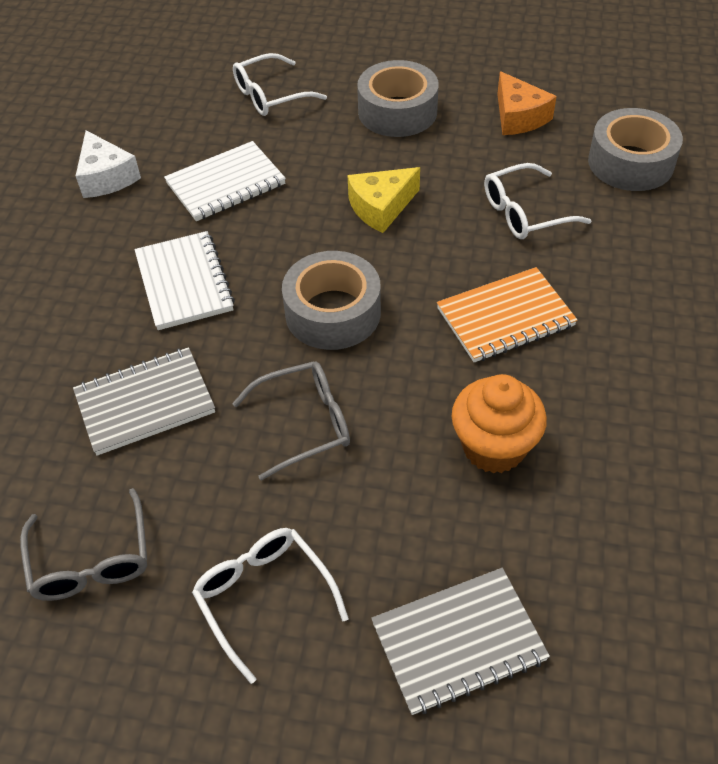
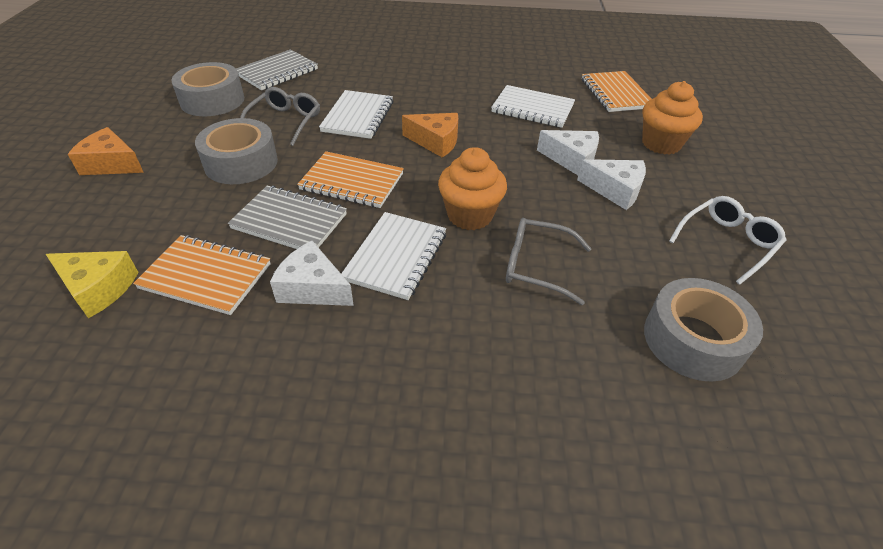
orange cheese: [497,71,557,135] = 1 -> [68,127,144,175] [402,113,458,158] = 2
orange cupcake: [451,374,547,473] = 1 -> [438,147,507,230] [642,81,703,155] = 2
orange notebook: [437,267,578,362] = 1 -> [133,235,271,315] [297,151,404,208] [582,71,651,112] = 3
white cheese: [76,130,141,198] = 1 -> [270,241,354,306] [537,130,599,175] [577,159,646,210] = 3
white glasses: [192,528,349,684] [233,53,327,116] [484,163,592,239] = 3 -> [669,196,786,285] = 1
white notebook: [135,231,235,330] [164,141,286,221] = 2 -> [319,90,394,139] [341,212,446,300] [491,85,575,128] = 3

